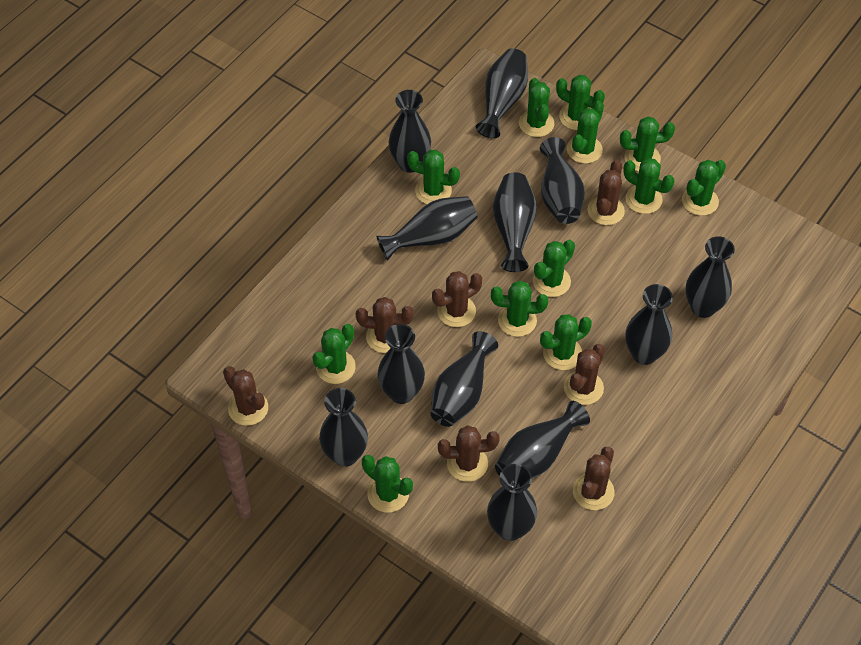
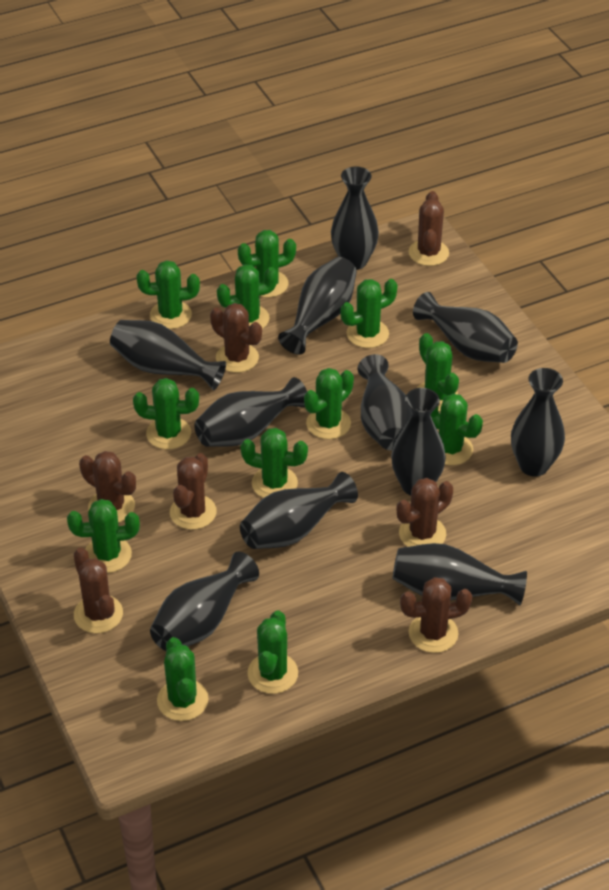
black vase: [319,388,368,467] [376,196,478,261] [377,324,425,404] [389,90,431,173] [430,331,498,427] [476,48,528,138] [487,464,537,541] [493,173,537,272] [495,401,590,478] [540,137,585,224] [625,284,673,365] [686,236,735,318] = 12 -> [110,320,226,390] [150,552,259,651] [194,377,307,447] [240,472,358,549] [278,257,357,354] [331,166,379,270] [358,354,412,451] [391,388,446,496] [393,543,527,605] [413,292,518,363] [511,368,565,477] = 11

